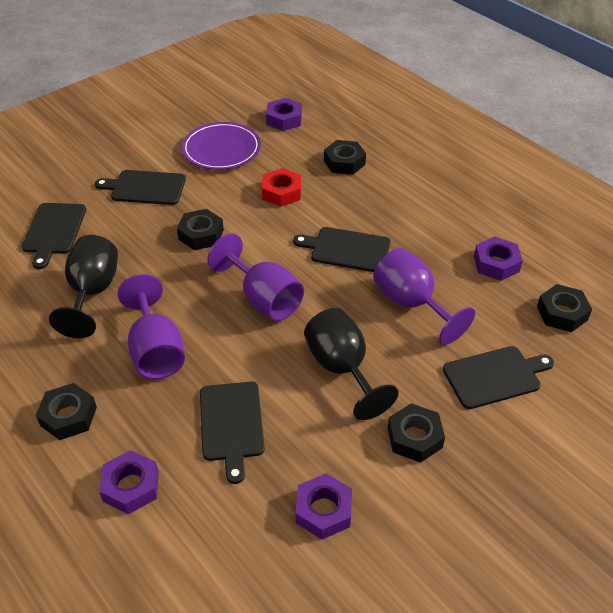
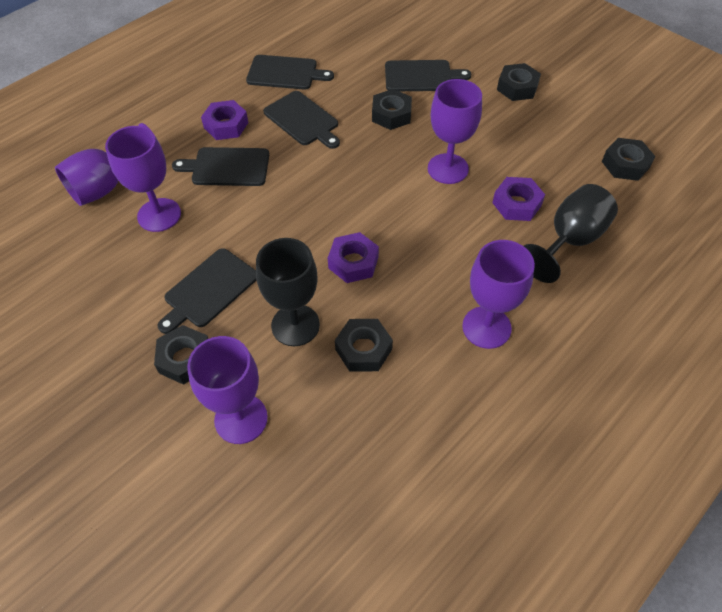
purple goblet: [118,274,185,379] [208,233,304,321] [373,248,475,345] = 3 -> [55,123,162,206] [105,126,181,232] [187,336,268,444] [428,79,482,184] [462,240,535,349] = 5
purple nut: [99,450,159,514] [266,98,302,131] [295,473,352,540] [474,236,523,281] = 4 -> [201,100,248,140] [328,232,379,283] [492,177,545,221] = 3
purple plate: [182,122,261,170] = 1 -> none = 0
red nut: [262,168,301,207] = 1 -> none = 0

